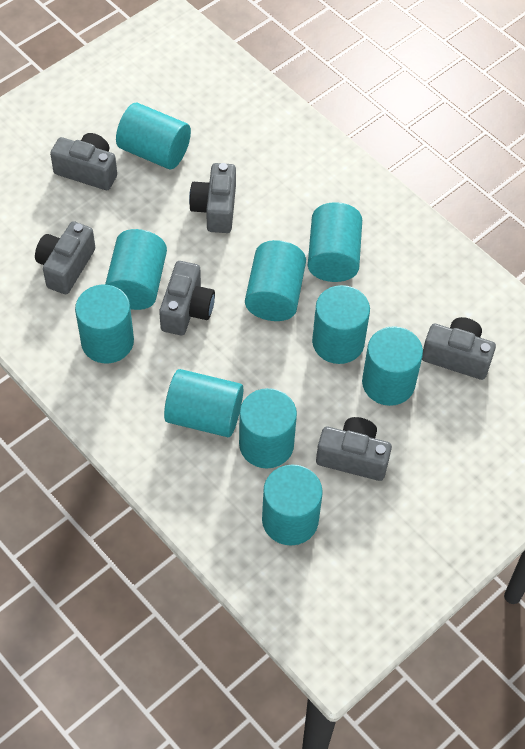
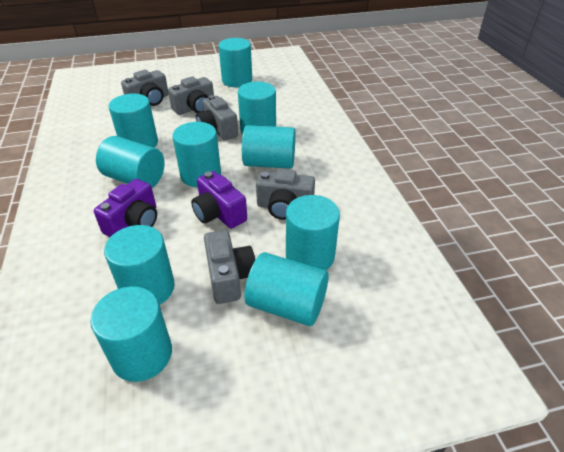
grey camera: [35,221,96,294] [50,133,117,190] [159,261,215,335] [189,163,236,233] [316,417,392,481] [422,317,496,380] = 6 -> [121,70,169,106] [168,76,214,115] [196,95,238,140] [204,230,256,304] [256,169,315,220] = 5
purple camera: none = 0 -> [94,179,157,237] [191,171,247,229] = 2

